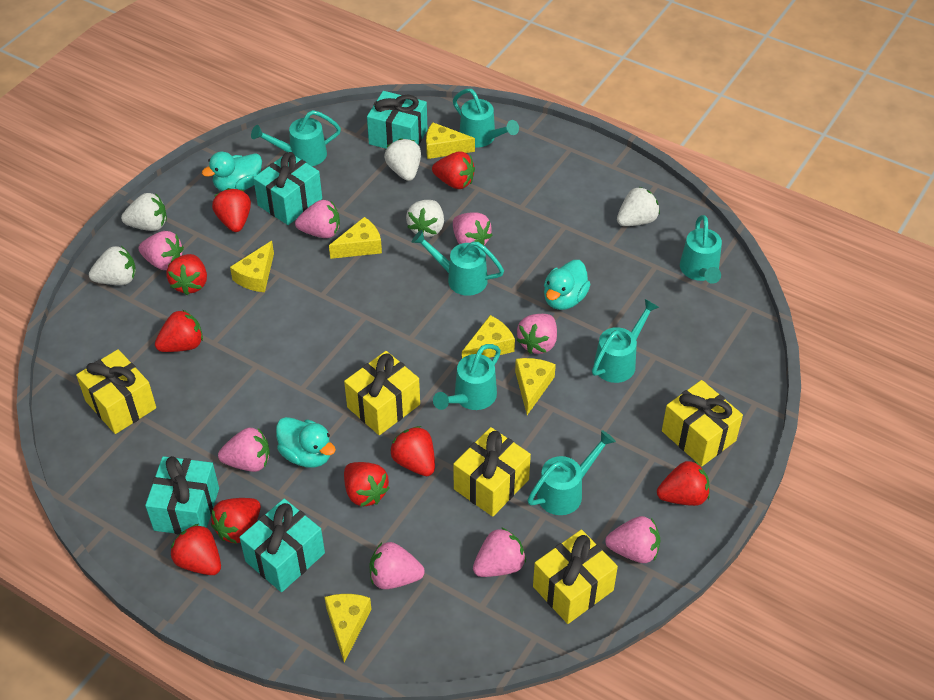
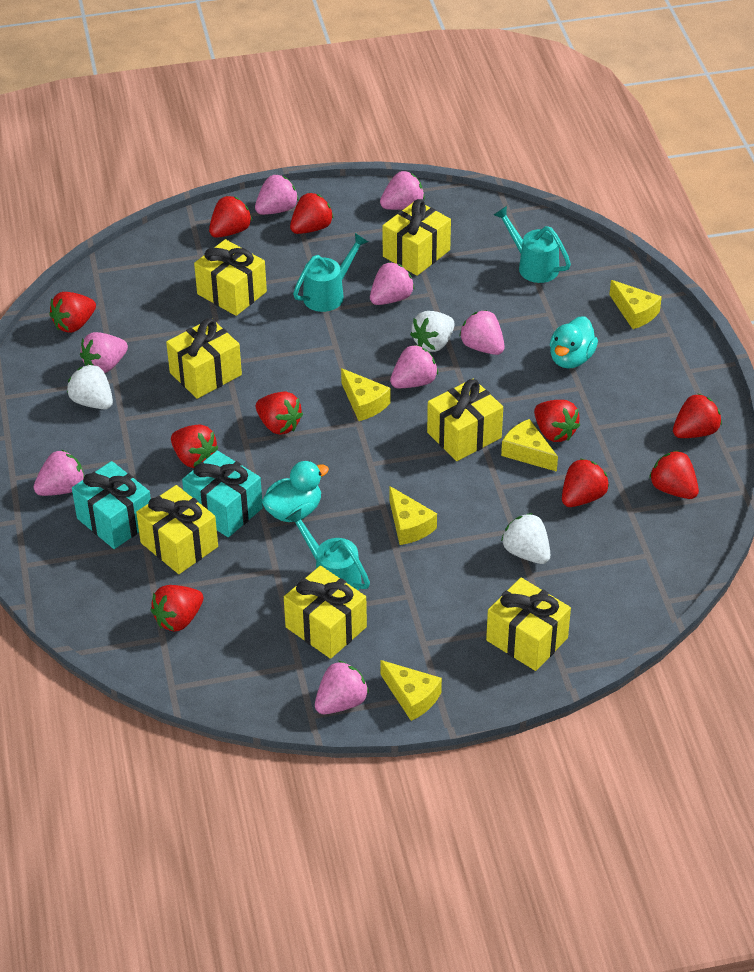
red strawberry: [155,310,203,352] [166,254,207,295] [171,524,221,575] [211,498,261,544] [212,188,251,232] [344,462,390,507] [390,426,435,476] [432,151,475,189] [657,461,710,506] = 9 -> [49,292,96,333] [151,585,203,631] [171,425,219,468] [209,196,252,238] [256,392,303,435] [290,193,334,234] [534,400,580,442] [562,458,609,507] [649,450,699,499] [673,393,722,438] = 10
turquoise duck: [202,152,262,191] [276,417,336,468] [544,260,590,310] = 3 -> [262,461,329,522] [550,316,598,369] = 2
turquoise gift: [145,456,219,535] [239,499,325,592] [253,152,322,225] [367,91,427,149] = 4 -> [72,461,151,549] [182,450,263,537] = 2
turquoise watering can: [251,110,341,166] [412,230,504,296] [433,344,501,410] [453,89,519,147] [527,430,616,515] [592,299,659,383] [680,215,722,284] = 7 -> [286,509,370,590] [293,233,368,312] [494,206,571,283] = 3
white strawberry: [89,246,136,285] [121,193,167,231] [384,138,421,181] [406,200,444,237] [617,186,660,226] = 5 -> [67,364,113,409] [410,311,455,352] [501,513,550,564] = 3
yellow cheese: [230,241,274,292] [324,594,371,663] [329,217,382,259] [426,122,475,159] [462,315,515,358] [515,358,556,415] = 6 -> [341,368,391,421] [380,660,442,721] [389,486,437,545] [501,419,558,472] [609,280,662,329] = 5
yellow gift: [76,349,156,434] [344,351,420,435] [453,427,531,517] [533,530,618,624] [662,380,743,466] = 5 -> [136,485,218,574] [166,318,242,399] [194,239,267,316] [284,566,367,659] [382,199,451,276] [427,378,503,461] [486,578,571,671] = 7

